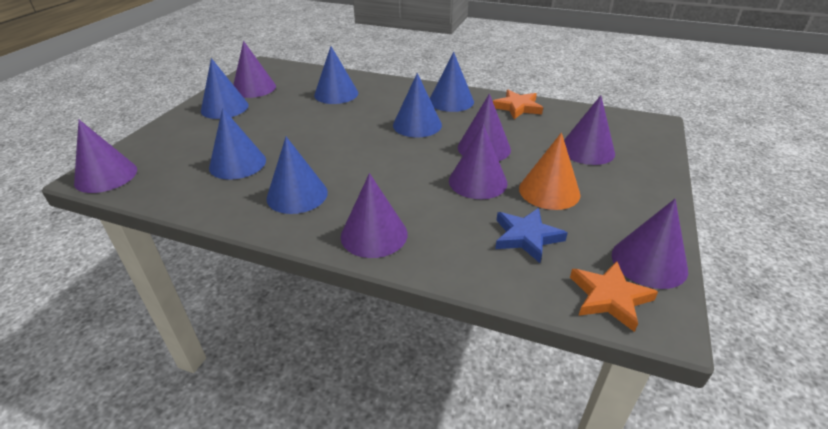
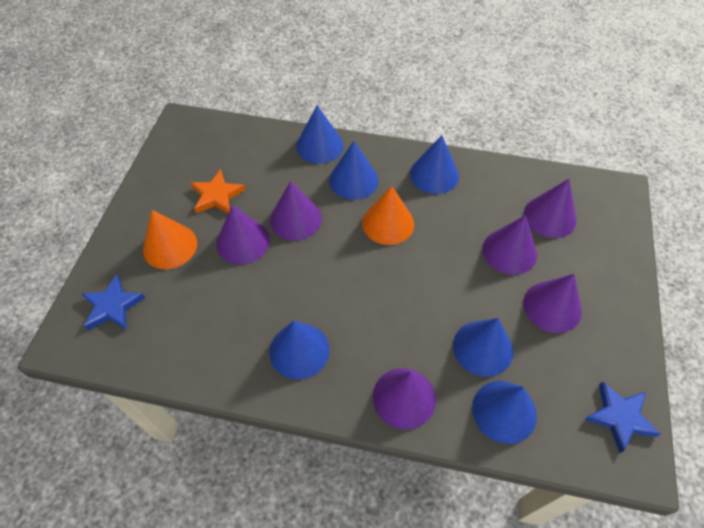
blue star: [495,208,568,263] = 1 -> [81,275,146,330] [584,381,660,453] = 2
orange cone: [519,132,580,210] = 1 -> [143,210,197,269] [362,186,414,245] = 2
orange star: [493,90,543,119] [570,261,658,332] = 2 -> [191,169,245,213] = 1
purple cone: [74,120,137,193] [233,41,276,98] [341,173,407,258] [449,124,507,199] [458,94,511,161] [564,95,615,165] [612,199,688,289] = 7 -> [216,205,270,265] [270,181,322,241] [373,368,436,430] [483,215,537,275] [523,274,582,333] [524,179,577,238] = 6

